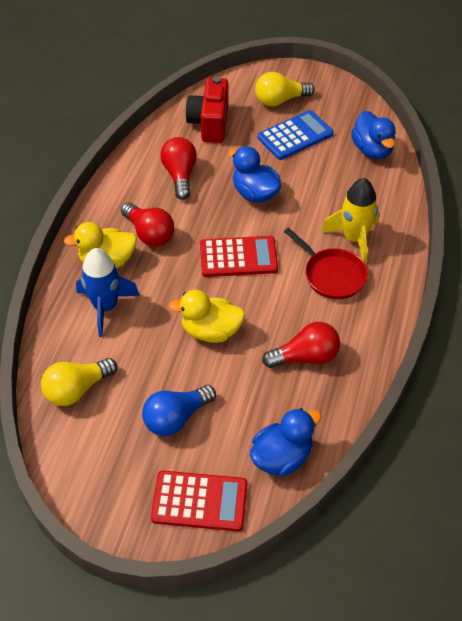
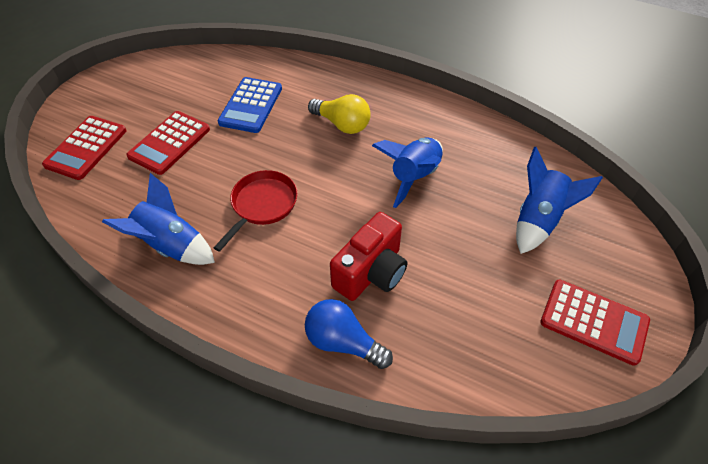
blue duck: [228,146,281,203] [250,408,322,477] [351,111,396,159] = 3 -> none = 0
blue rocket: [76,248,140,337] = 1 -> [102,173,215,265] [372,137,443,208] [516,147,603,254] = 3
red calculator: [151,471,247,532] [200,236,278,277] = 2 -> [42,116,127,180] [126,111,210,175] [540,280,650,366] = 3
red light bulb: [121,203,174,247] [160,137,197,200] [262,322,340,368] = 3 -> none = 0
yellow duck: [64,222,137,268] [169,290,245,343] = 2 -> none = 0
yellow light bulb: [41,358,117,406] [255,72,315,107] = 2 -> [308,94,371,134] = 1
yellow rocket: [321,178,379,265] = 1 -> none = 0

